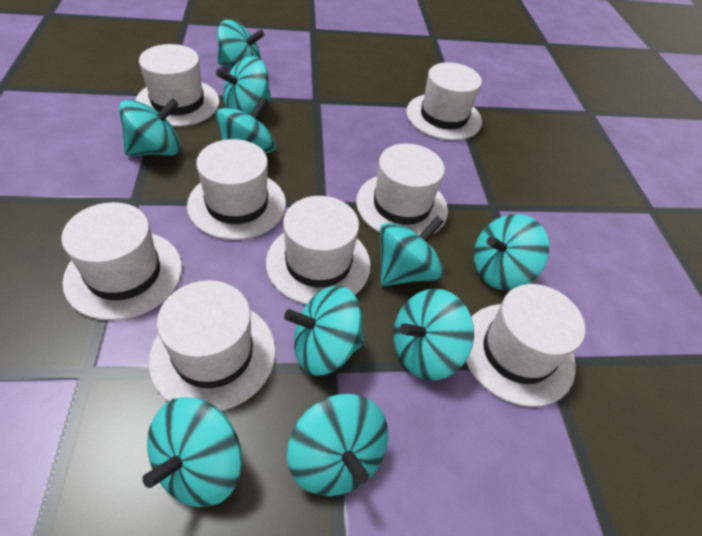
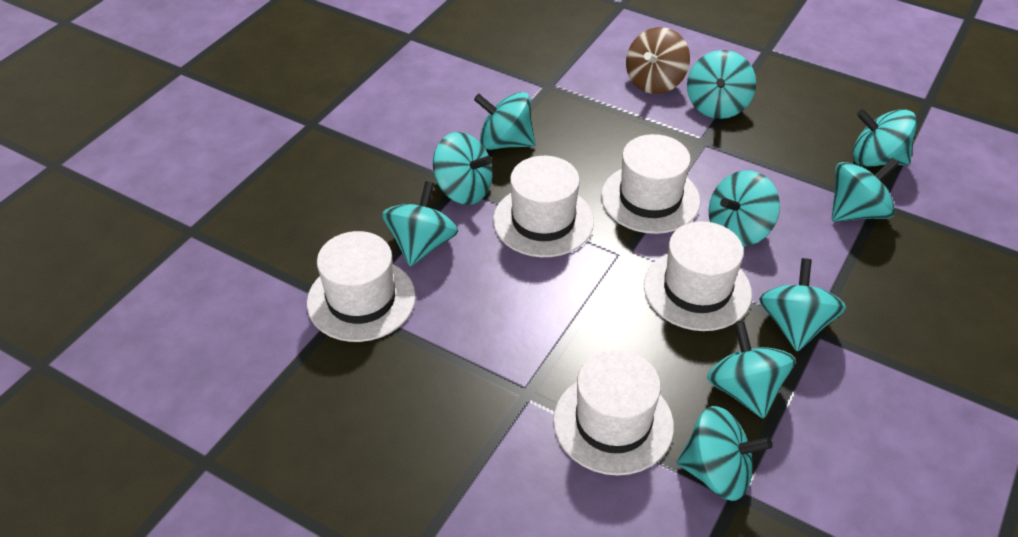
brown spinning top: none = 0 -> [626,27,690,94] = 1
white hat: [61,202,182,321] [135,44,219,127] [149,280,276,411] [187,139,286,240] [266,196,371,305] [356,144,448,236] [406,62,482,140] [466,284,585,407] = 8 -> [307,231,416,342] [493,156,594,257] [553,350,674,475] [601,134,700,234] [644,221,752,331] = 5

